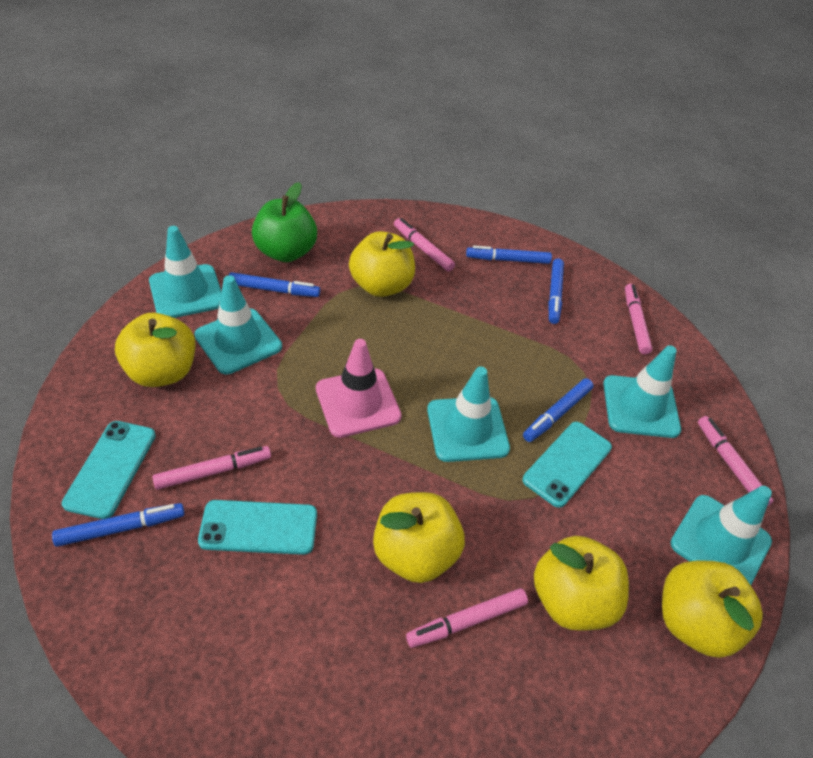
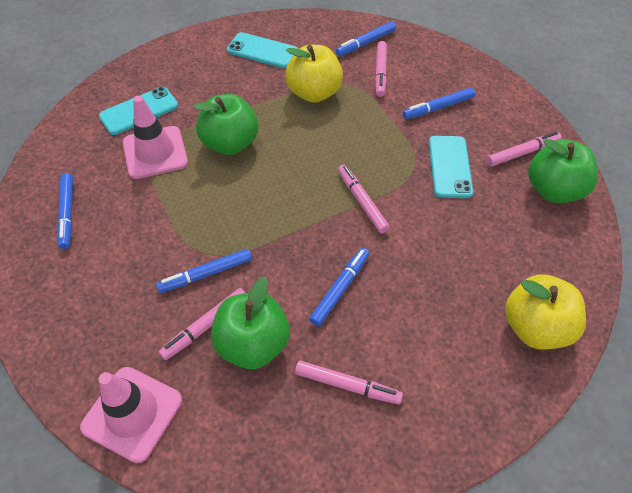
green apple: [252,182,317,262] = 1 -> [193,94,258,155] [211,277,290,369] [528,139,598,203] = 3
pink traffic cone: [316,339,402,438] = 1 -> [80,367,182,463] [123,96,188,179] = 2
turquoise traffic cone: [149,226,221,318] [194,275,282,374] [427,367,510,462] [603,345,681,438] [670,486,772,585] = 5 -> none = 0
yellow apple: [115,313,195,387] [349,231,415,297] [373,492,465,583] [534,536,629,631] [662,561,763,658] = 5 -> [285,45,343,103] [505,274,586,350] = 2

